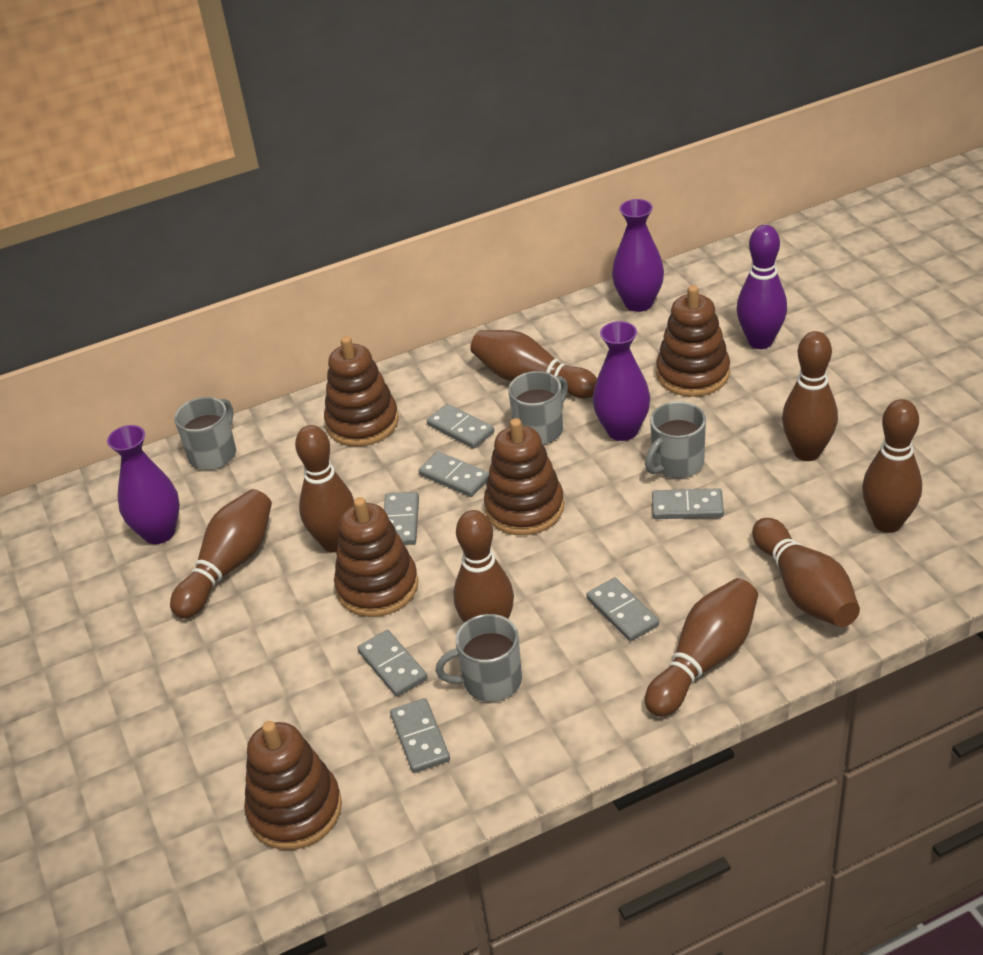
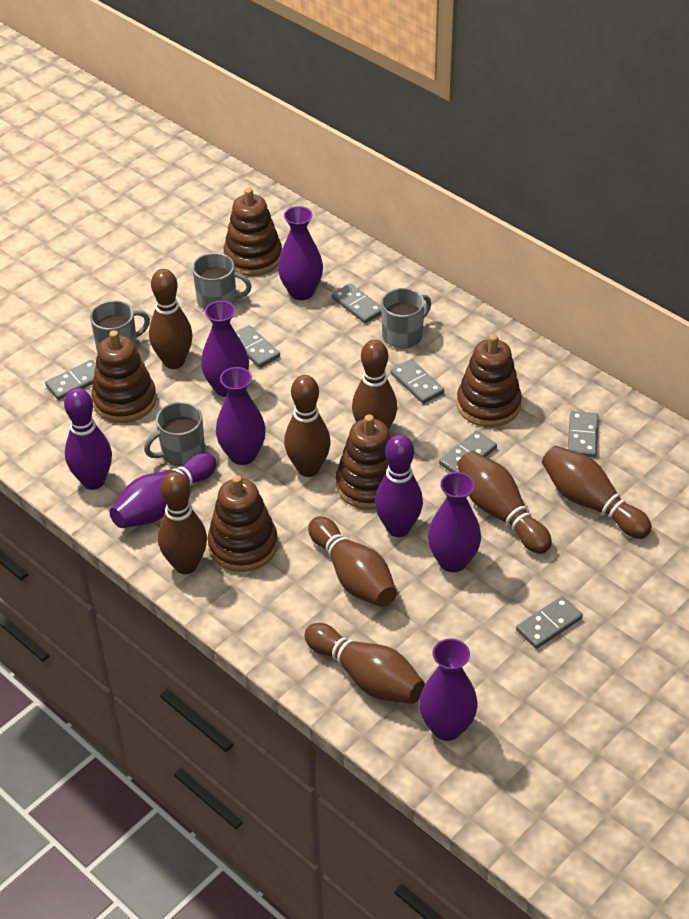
purple bowling pin: [737,225,787,349] = 1 -> [64,388,112,490] [110,452,216,528] [375,434,423,537] = 3
purple vase: [107,425,180,544] [593,321,650,441] [612,199,664,312] = 3 -> [201,301,249,397] [216,367,266,465] [278,206,323,300] [419,639,478,741] [428,472,481,572] = 5

